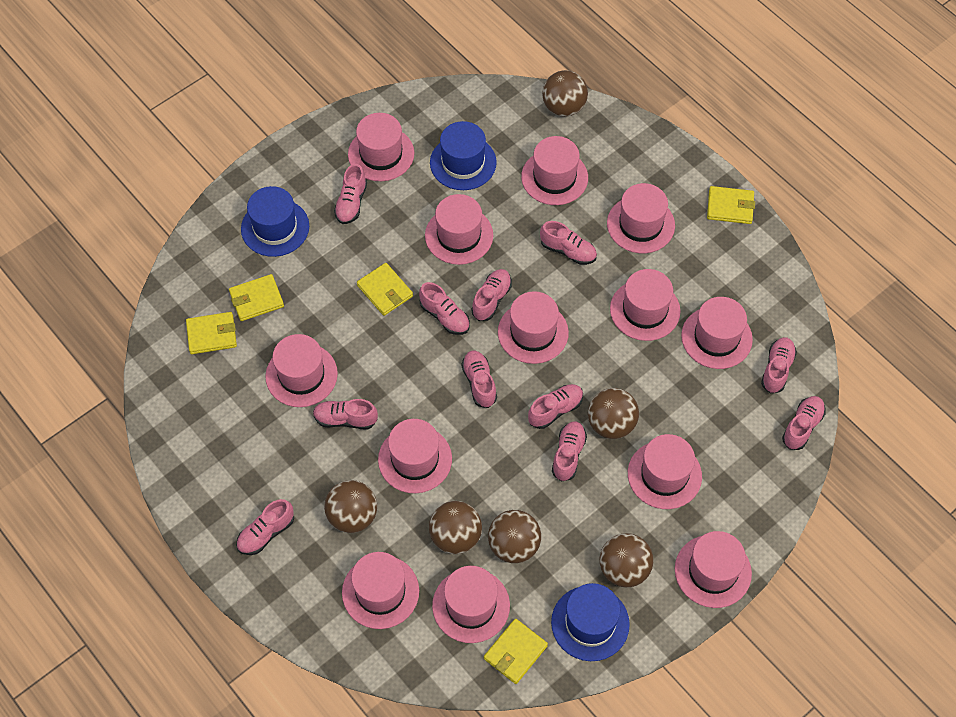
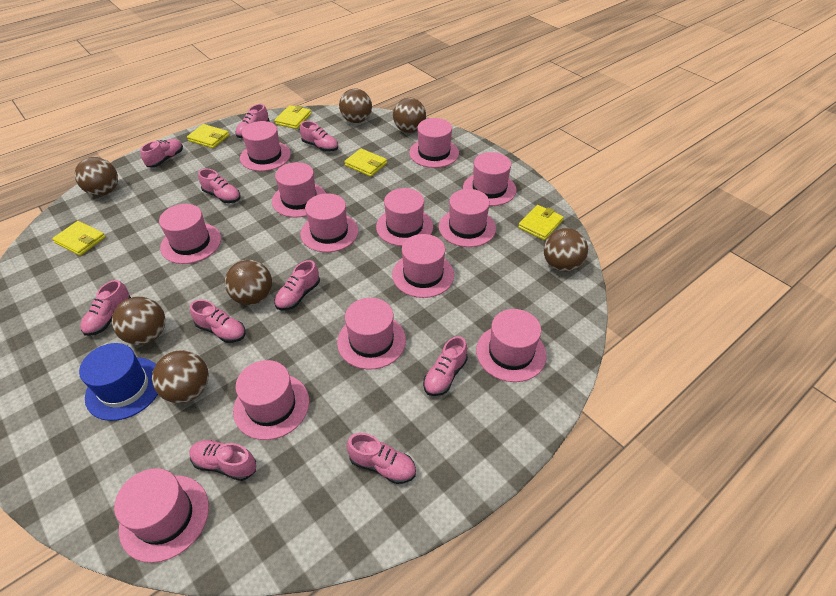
blue hat: [241,186,309,257] [430,121,497,190] [551,583,630,661] = 3 -> [79,343,158,421] = 1
brown ball: [324,480,377,533] [429,501,482,554] [488,510,541,563] [542,70,588,117] [588,388,639,439] [600,533,653,587] = 6 -> [75,157,118,196] [112,297,165,345] [152,350,209,403] [225,260,272,305] [339,88,372,123] [393,98,426,133] [544,228,588,272] = 7
pink shoe: [236,499,294,555] [313,399,378,429] [334,164,367,224] [419,282,470,335] [461,350,497,408] [471,269,512,321] [528,384,583,429] [540,221,597,265] [552,421,587,482] [761,337,797,393] [782,396,826,450] = 11 -> [80,280,131,336] [140,139,183,167] [189,440,256,481] [190,299,245,343] [198,169,241,203] [235,104,269,138] [275,260,320,310] [300,121,338,152] [347,433,416,484] [423,336,468,396] = 10

